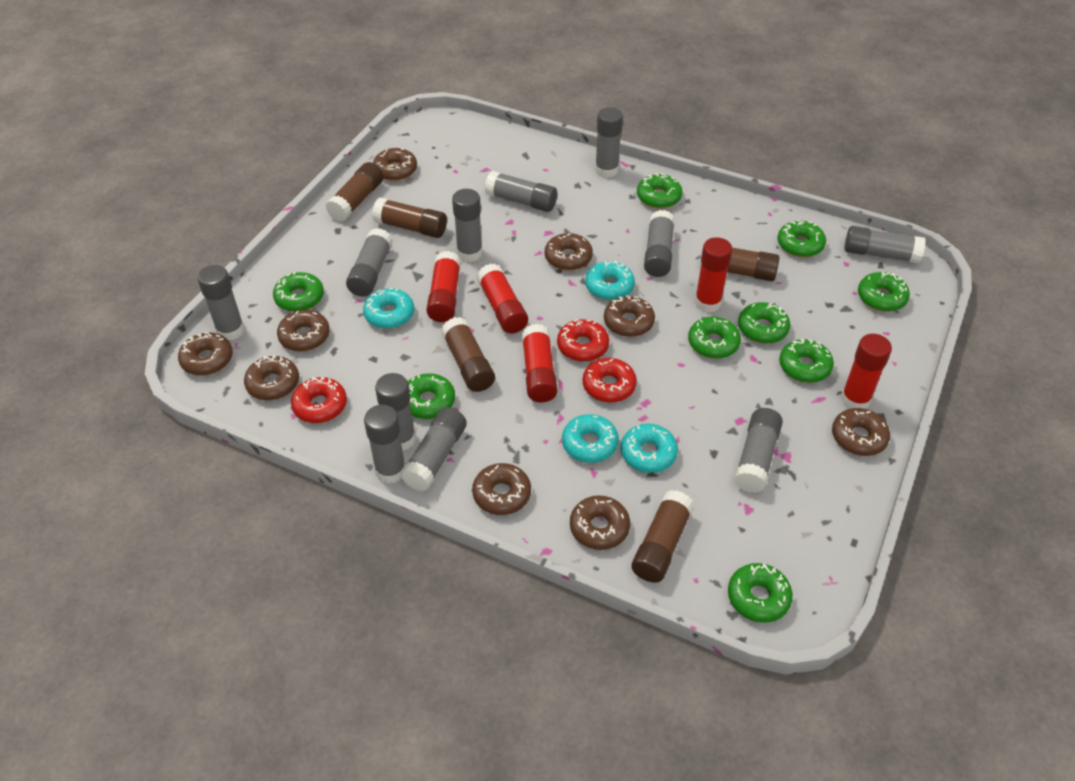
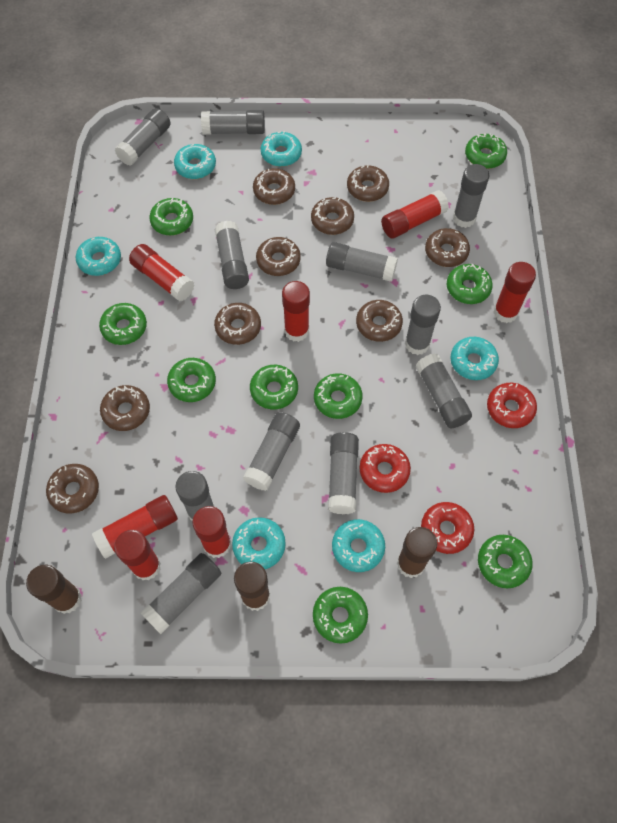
brown glue stick: [325,162,383,221] [372,197,447,238] [441,317,495,392] [632,490,694,583] [700,248,780,281] = 5 -> [26,565,82,614] [234,561,270,611] [397,527,437,578] = 3
red glue stick: [426,251,461,322] [477,264,528,333] [522,324,558,402] [695,237,733,313] [841,334,892,409] = 5 -> [92,495,178,559] [114,530,161,581] [129,244,195,301] [192,506,231,558] [282,281,310,342] [381,190,449,238] [493,262,536,323] = 7
turquoise donut: [363,288,414,329] [562,414,619,463] [585,261,635,300] [621,424,678,473] = 4 -> [76,237,121,276] [174,144,216,179] [232,517,286,569] [261,131,302,167] [332,519,385,572] [450,337,499,380] = 6

